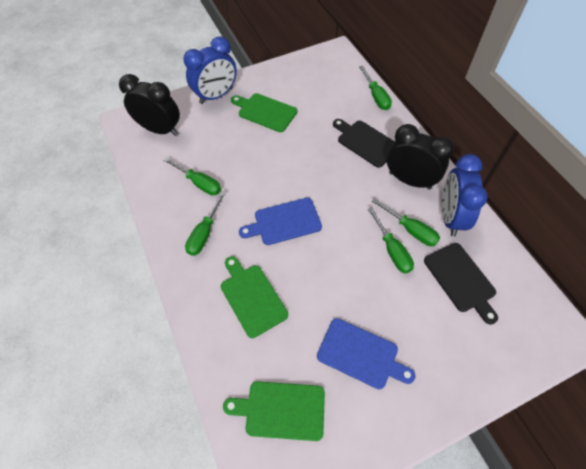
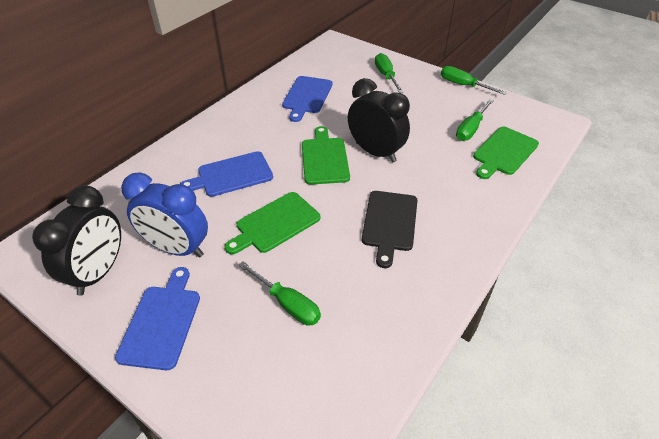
black cutting board: [333,119,395,168] [424,243,498,325] = 2 -> [362,191,417,268] = 1
blue clock: [184,36,237,104] [442,154,488,237] = 2 -> [121,172,208,258] = 1
blue cutting board: [239,198,322,245] [317,318,416,389] = 2 -> [115,267,200,370] [180,151,273,197] [282,76,332,122] = 3
green screwdriver: [163,158,221,195] [185,192,226,256] [359,66,392,110] [368,207,414,273] [371,198,440,246] = 5 -> [238,261,321,326] [375,53,403,93] [441,66,507,95] [456,99,494,141] = 4

